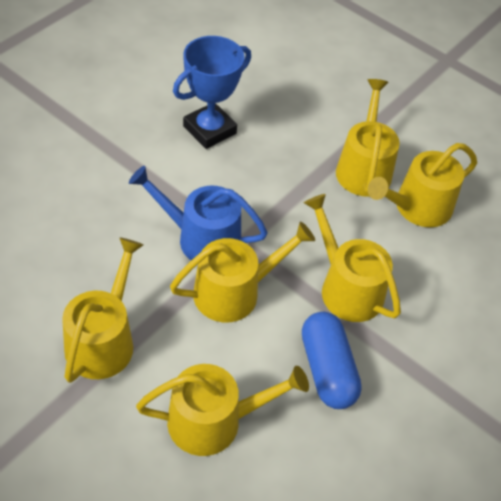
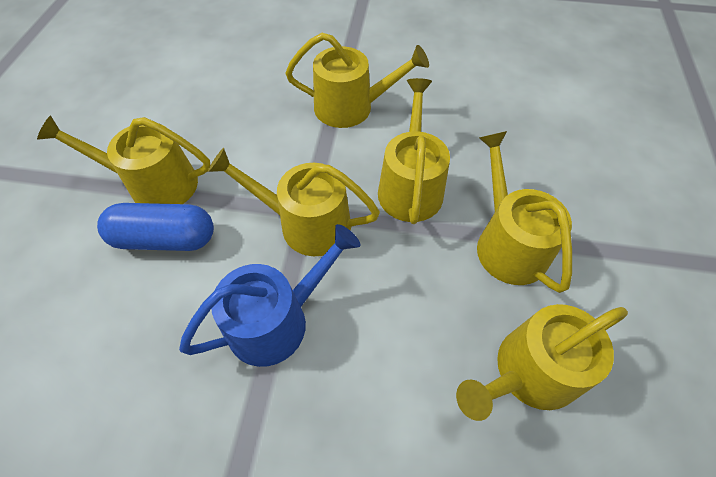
blue trophy: [173,36,251,149] = 1 -> none = 0

